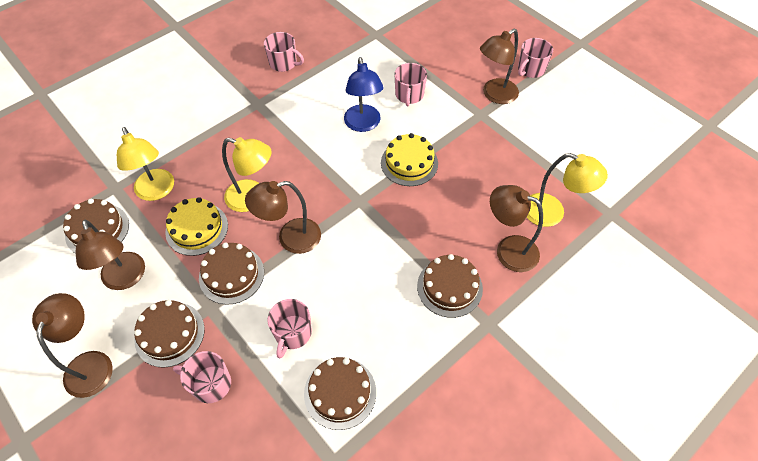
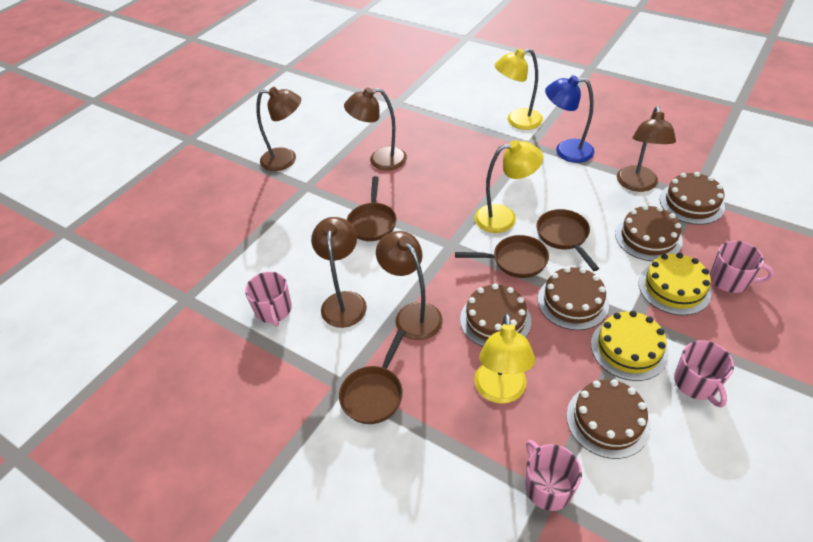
brown pan: none = 0 -> [339,330,405,424] [347,176,397,241] [455,235,549,278] [536,209,599,271] = 4
pink mug: [173,351,231,403] [264,32,304,72] [267,299,312,358] [395,63,427,106] [518,38,553,78] = 5 -> [245,272,292,327] [525,440,582,511] [674,340,734,408] [710,241,774,293] = 4

